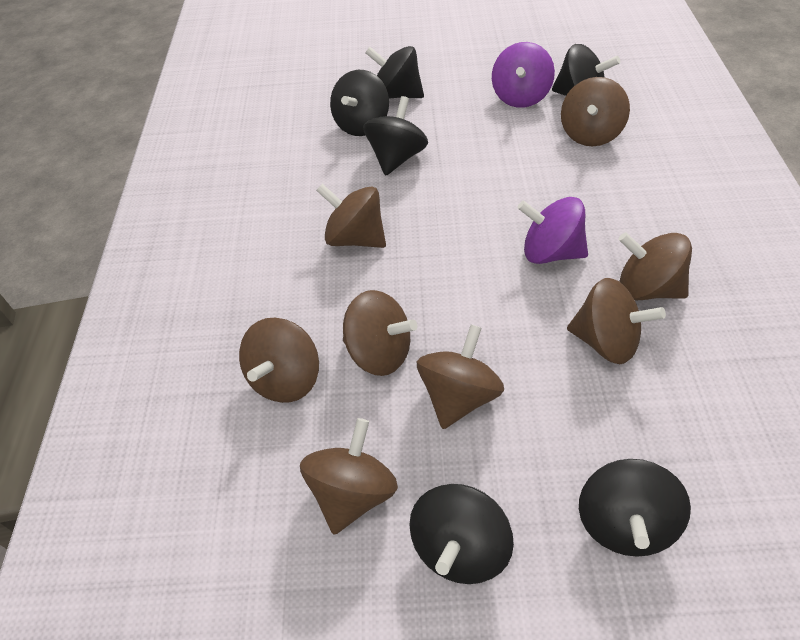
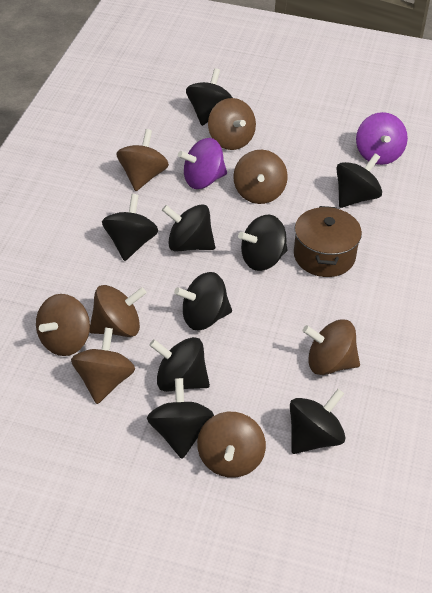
black spinning top: [330,70,389,136] [363,96,428,176] [365,46,424,99] [409,484,514,584] [552,44,620,96] [579,459,691,557] = 6 -> [102,194,158,261] [147,378,214,459] [149,337,210,392] [162,204,215,251] [174,272,232,330] [186,68,233,126] [238,215,288,271] [290,389,346,454] [336,153,382,208] = 9
brown pot: none = 0 -> [294,206,362,277] = 1

